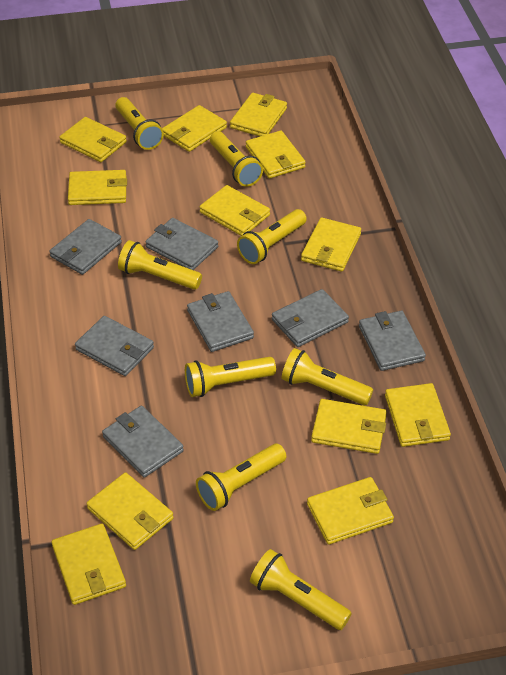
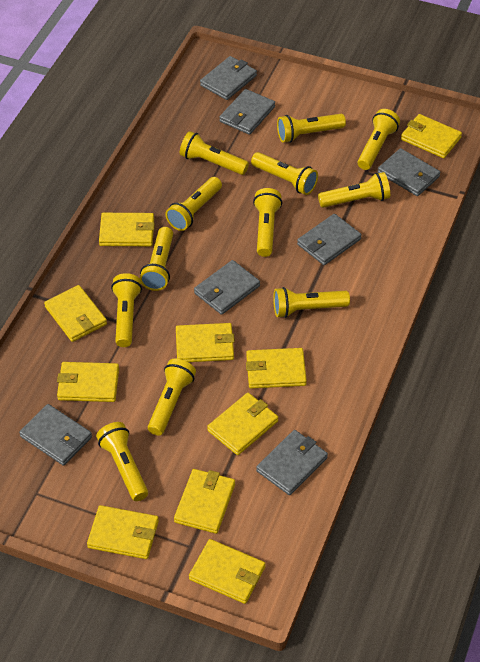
yellow flashlight: [115,97,164,150] [118,240,202,290] [185,357,276,397] [196,444,286,511] [210,131,263,187] [237,209,307,264] [250,549,352,630] [281,348,373,405] = 8 -> [96,422,148,501] [111,273,142,347] [140,227,173,291] [148,359,196,436] [165,177,222,231] [180,131,249,175] [251,152,318,195] [253,188,282,257] [273,287,350,318] [277,114,346,143] [318,172,390,208] [358,109,400,170] = 12
yellow wallet: [51,524,126,605] [59,117,127,162] [68,170,127,205] [87,472,174,550] [162,105,227,152] [200,185,270,236] [230,93,287,136] [246,130,306,179] [301,217,361,272] [307,477,394,545] [311,399,387,454] [385,383,451,447] = 12 -> [44,285,107,342] [57,362,119,402] [87,505,159,559] [99,213,155,246] [174,469,235,534] [176,323,235,362] [189,539,266,604] [207,393,278,455] [246,348,307,388] [401,114,462,158] = 10

